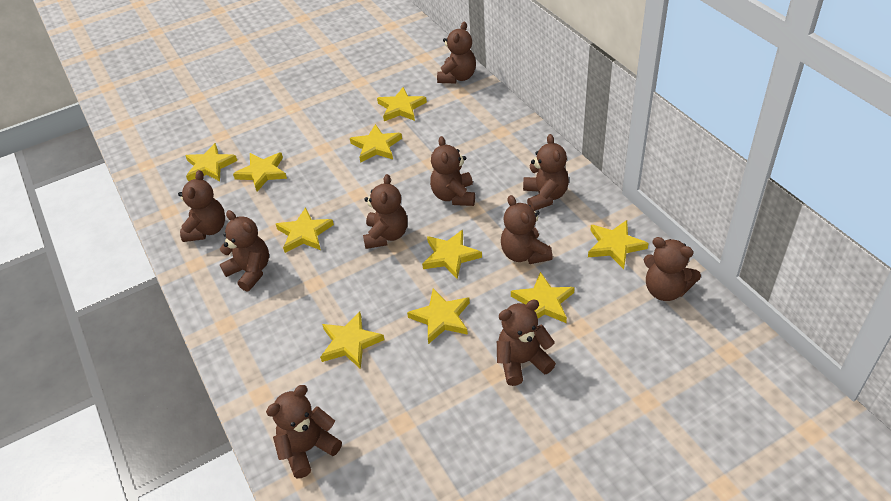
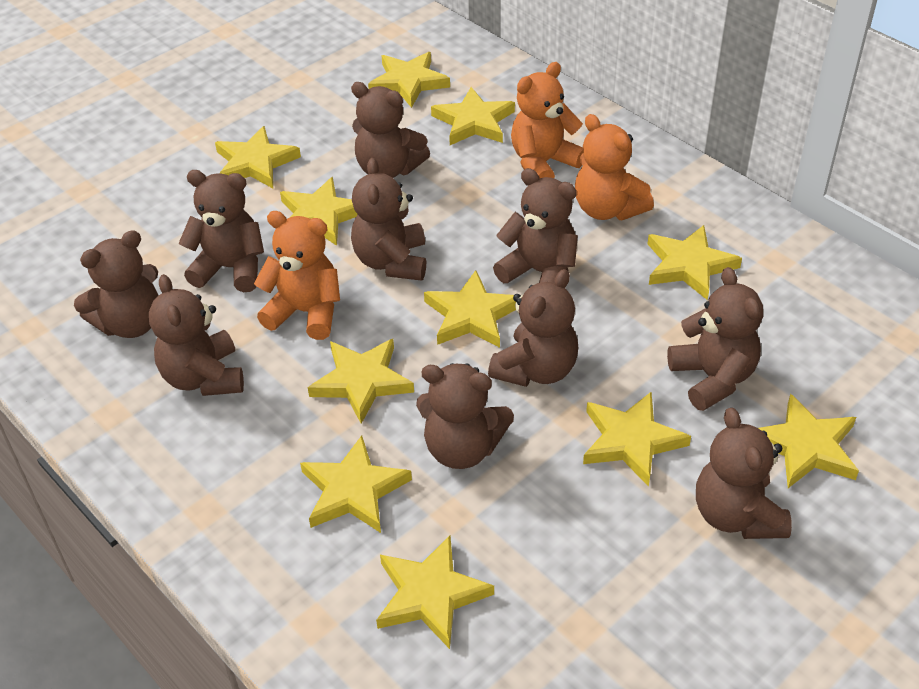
orange teddy bear: none = 0 -> [254,211,340,340] [511,62,583,179] [575,114,654,220] = 3
yellow star: [185,143,237,181] [233,152,287,192] [276,207,334,253] [320,312,384,369] [350,124,402,163] [377,87,427,121] [407,288,470,344] [422,230,482,279] [511,272,575,323] [588,220,649,269] = 10 -> [215,126,301,188] [280,177,358,246] [300,435,412,533] [308,339,414,424] [368,52,450,108] [376,536,494,649] [424,270,516,348] [431,87,515,145] [583,392,691,487] [648,225,742,300] [759,394,859,488] = 11

